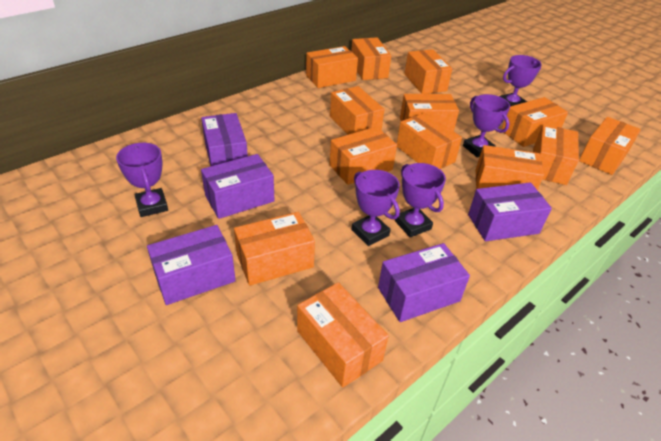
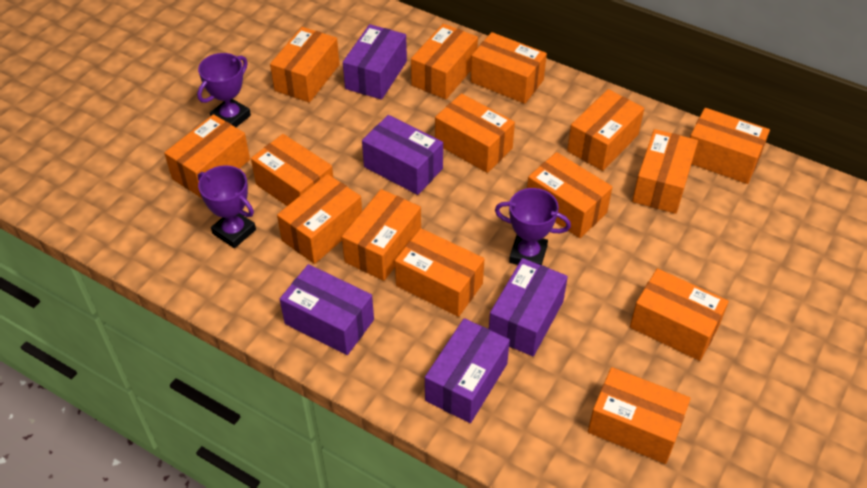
orange box: [234,212,315,286] [297,282,389,388] [306,46,358,88] [329,127,397,185] [330,86,384,135] [351,37,391,80] [397,113,462,169] [400,94,459,131] [404,49,452,94] [476,145,544,190] [502,97,568,147] [533,124,579,185] [579,117,641,175] = 13 -> [164,114,250,198] [251,134,333,206] [270,27,340,103] [277,174,362,264] [342,189,421,281] [395,228,484,317] [411,24,478,99] [435,93,515,173] [471,32,547,104] [527,152,612,238] [567,89,644,171] [588,367,691,464] [630,268,729,361] [632,129,698,214] [690,108,770,184] = 15
purple trophy: [116,143,168,217] [352,170,400,246] [395,163,446,237] [463,94,510,158] [499,55,542,106] = 5 -> [197,53,251,127] [198,165,256,248] [495,188,571,265] = 3

